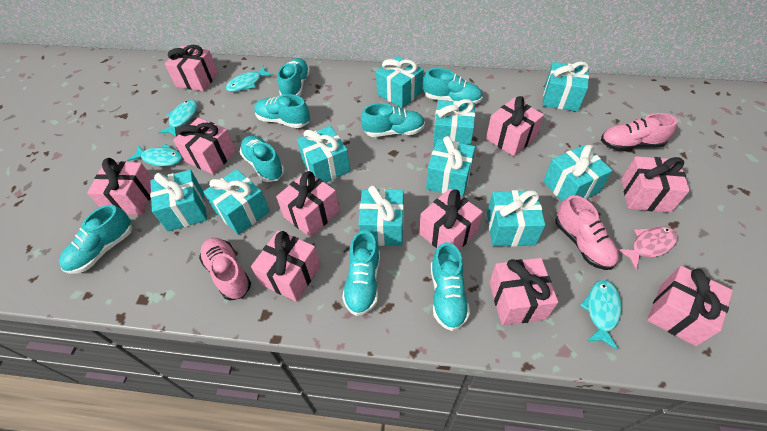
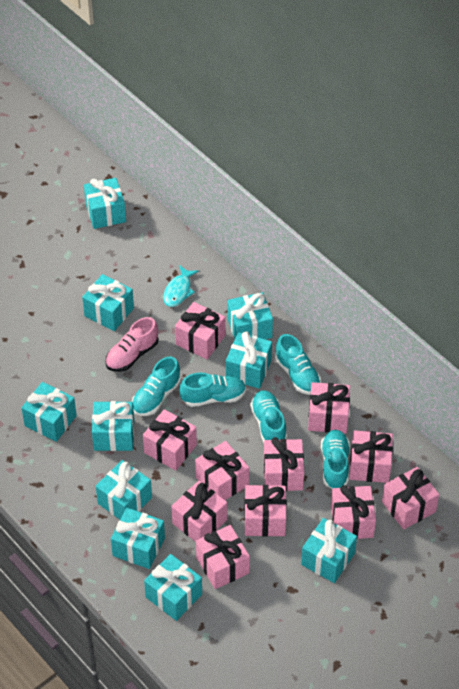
pink fish: [617,226,678,269] = 1 -> none = 0
pink gift: [87,158,153,215] [165,45,218,92] [173,118,236,175] [251,230,321,302] [276,171,339,237] [419,189,483,250] [486,96,544,156] [489,258,558,325] [621,156,690,213] [647,266,733,346] = 10 -> [143,409,197,471] [171,481,227,542] [175,302,225,360] [195,441,249,500] [196,525,250,589] [244,485,287,537] [264,437,304,491] [308,382,350,434] [331,485,376,539] [349,430,393,483] [382,467,439,530] = 11
pink shoe: [199,238,251,300] [555,195,619,270] [601,113,678,151] = 3 -> [106,317,158,372] = 1
turquoise fish: [127,144,182,166] [158,100,197,137] [226,66,273,92] [580,280,621,350] = 4 -> [163,265,199,307] = 1
turquoise shoe: [59,205,132,274] [240,136,284,182] [254,94,310,128] [278,58,310,96] [342,230,380,316] [361,103,425,137] [423,68,483,104] [431,242,470,331] = 8 -> [132,357,181,416] [180,372,246,407] [250,390,287,443] [275,334,321,395] [321,430,350,489] = 5

